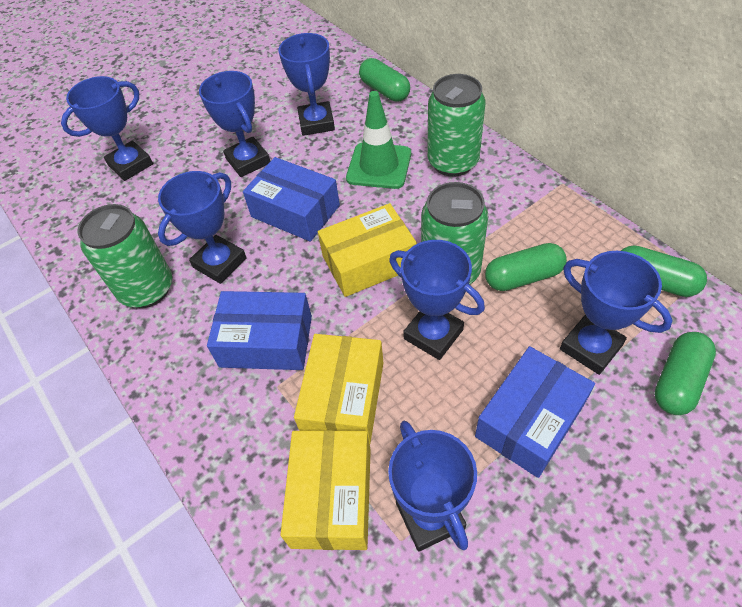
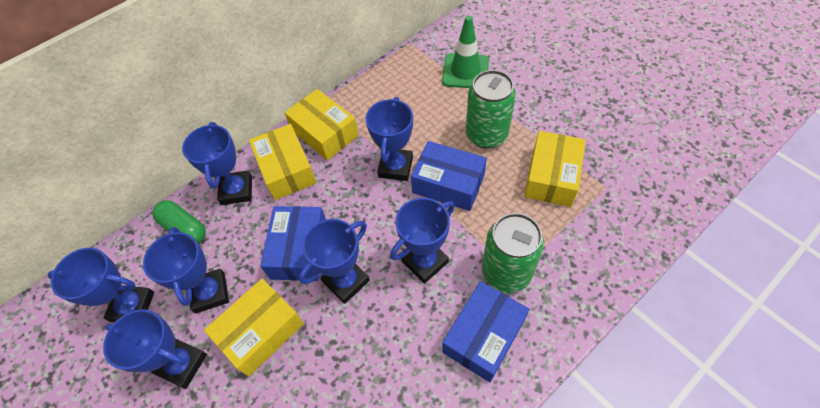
green can: [78,204,172,308] [421,182,489,285] [427,74,486,177] = 3 -> [466,70,516,149] [482,213,544,293] = 2
green capsule: [359,58,410,102] [485,243,567,291] [621,245,707,297] [654,332,716,415] = 4 -> [152,200,206,244] = 1
yellow box: [280,430,371,550] [294,334,384,444] [318,203,417,297] = 3 -> [204,279,304,376] [249,124,317,200] [285,89,359,161] [524,131,586,207] = 4

